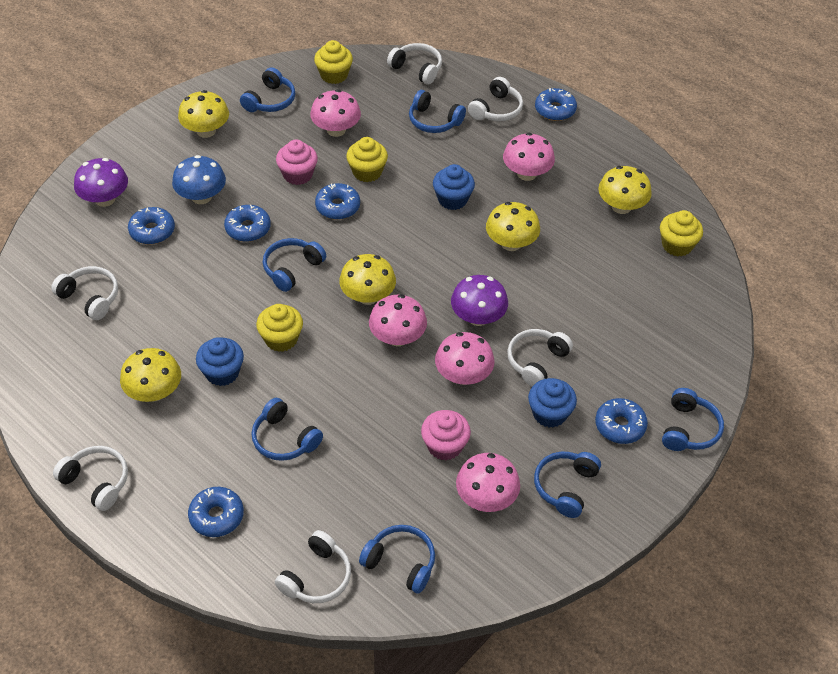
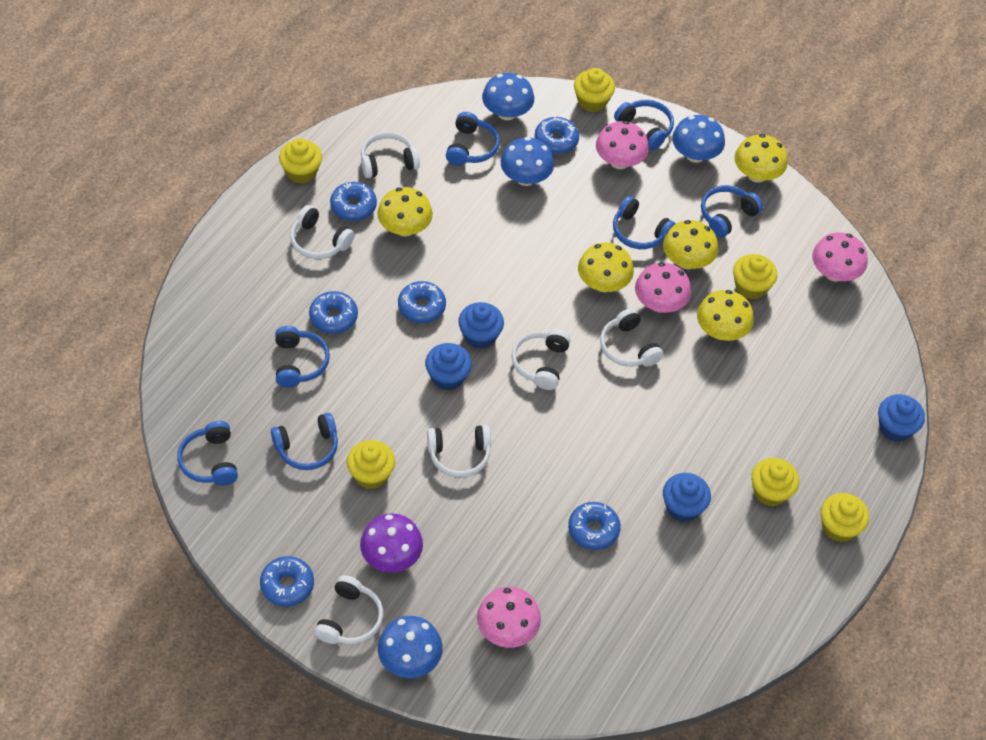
blue cupcake: [196,337,244,386] [433,164,475,210] [528,378,577,428] = 3 -> [425,343,472,390] [458,302,504,349] [663,473,711,522] [878,394,925,442] = 4
blue mushroom: [172,155,226,204] = 1 -> [378,616,443,678] [482,73,534,120] [501,137,554,186] [672,115,725,163] = 4
pink cupcake: [276,139,318,185] [421,410,471,460] = 2 -> none = 0
pink mushroom: [310,89,361,137] [369,294,427,346] [435,332,495,385] [456,453,520,512] [503,133,555,181] = 5 -> [477,586,541,648] [596,121,649,169] [635,262,691,313] [812,232,868,282] = 4
purple mushroom: [74,158,128,207] [451,275,508,326] = 2 -> [360,513,423,572] = 1
yellow cupcake: [256,304,303,352] [314,40,353,84] [346,137,388,182] [660,210,703,257] = 4 -> [279,138,322,184] [347,440,395,489] [574,68,615,112] [733,254,777,300] [751,458,799,507] [821,493,869,542] = 6

